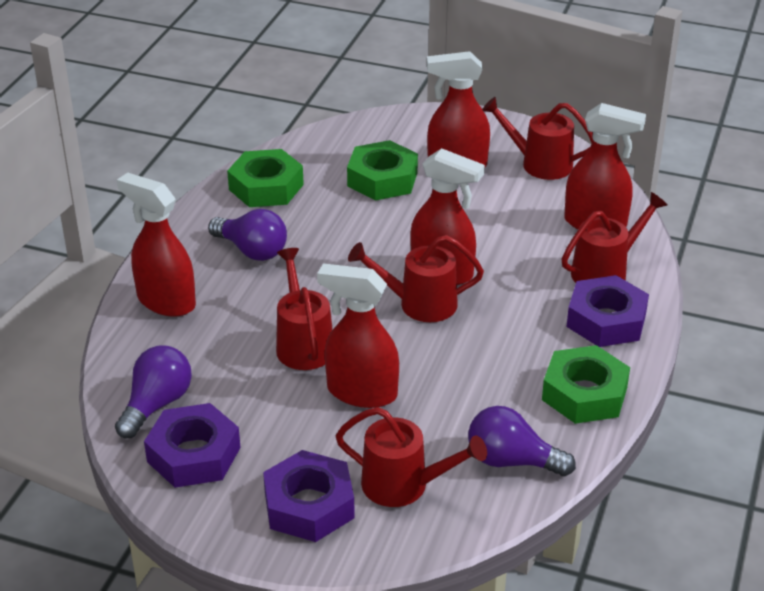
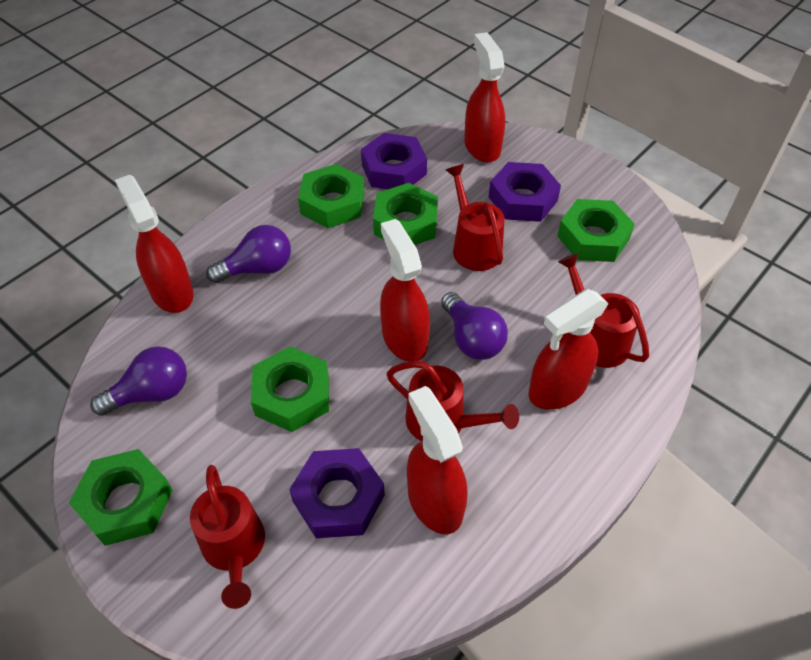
green nut: [227,149,304,207] [347,140,418,200] [542,345,630,424] = 3 -> [69,449,173,546] [251,346,329,432] [298,164,364,228] [373,183,438,245] [557,199,635,262] = 5
red watering can: [276,248,333,370] [336,407,487,507] [348,235,484,322] [482,97,593,180] [562,192,667,283] = 5 -> [190,465,265,609] [387,361,519,441] [446,164,505,271] [558,253,649,368] = 4

